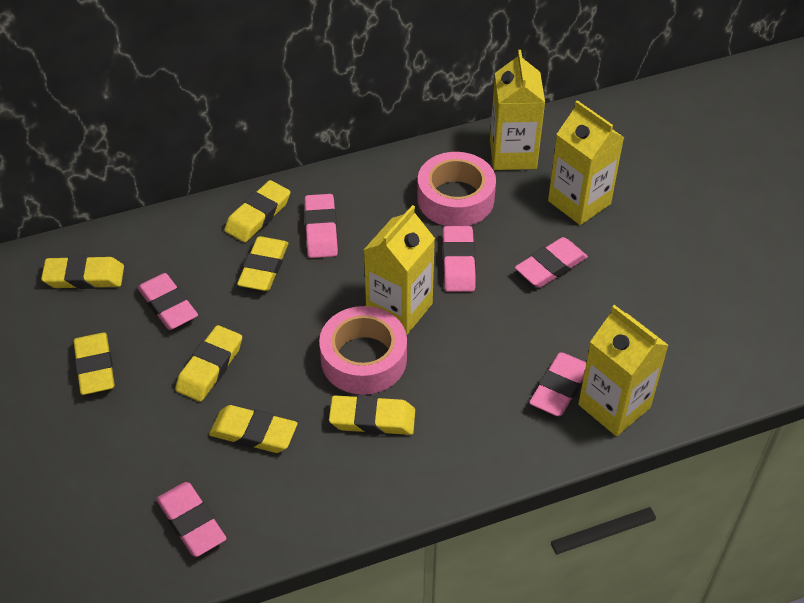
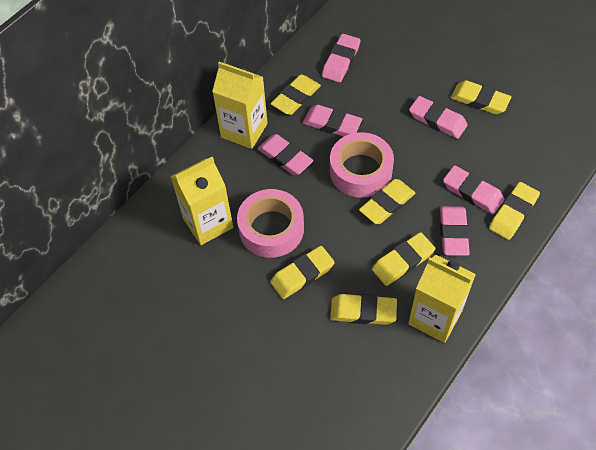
yellow carton: [364,205,435,335] [490,50,545,170] [548,100,624,225] [578,305,669,436] = 4 -> [170,157,233,245] [212,62,268,149] [408,255,476,343] = 3

